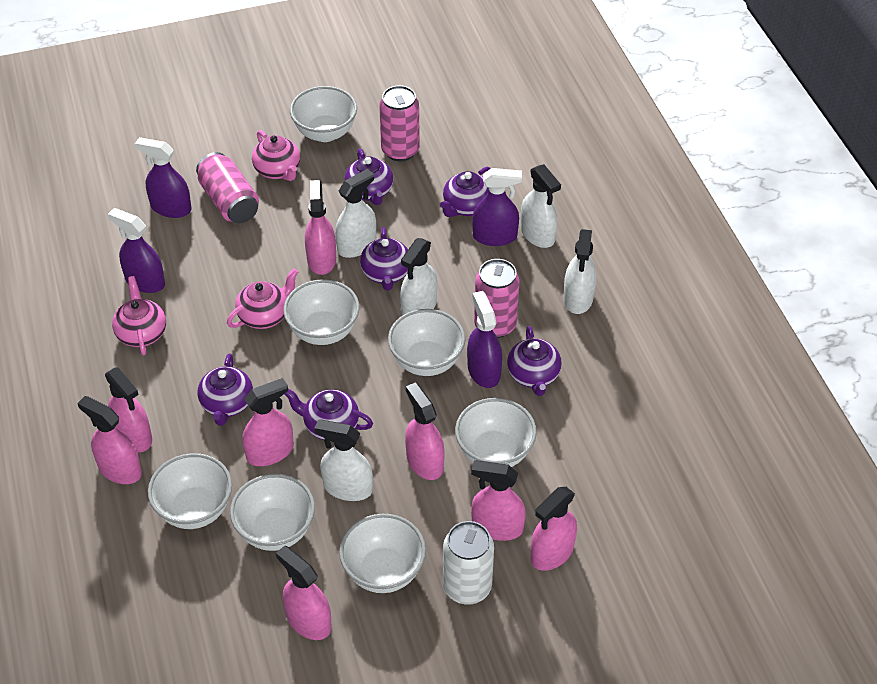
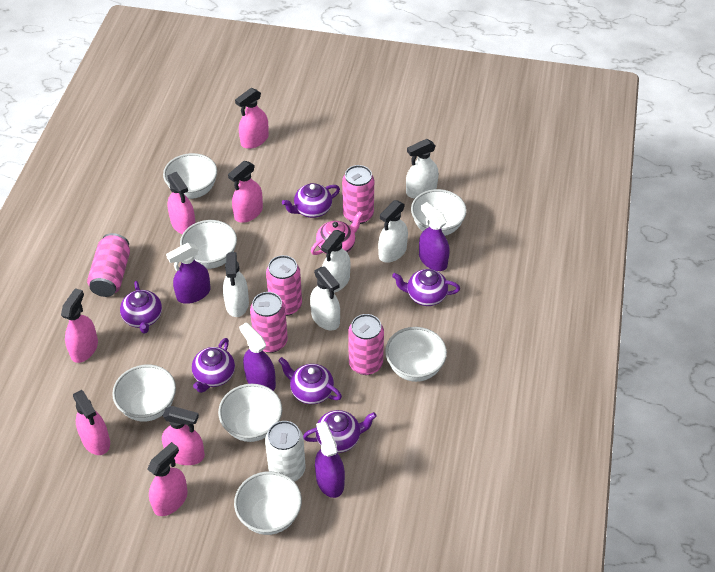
pink can: [196,152,259,223] [379,85,420,161] [474,259,520,338] = 3 -> [87,233,130,297] [250,292,288,353] [266,255,302,316] [342,165,374,224] [348,314,384,375] = 5
pink spray bottle: [77,396,142,484] [105,367,152,452] [242,378,293,466] [276,546,331,640] [305,180,336,275] [405,382,445,480] [471,460,526,541] [531,487,577,571] = 8 -> [61,288,98,363] [73,390,110,455] [147,442,188,516] [162,406,205,465] [167,172,196,234] [228,161,263,223] [235,88,269,149] = 7
pink teapot: [112,276,166,356] [227,269,298,329] [252,130,300,181] = 3 -> [311,211,363,255] = 1

